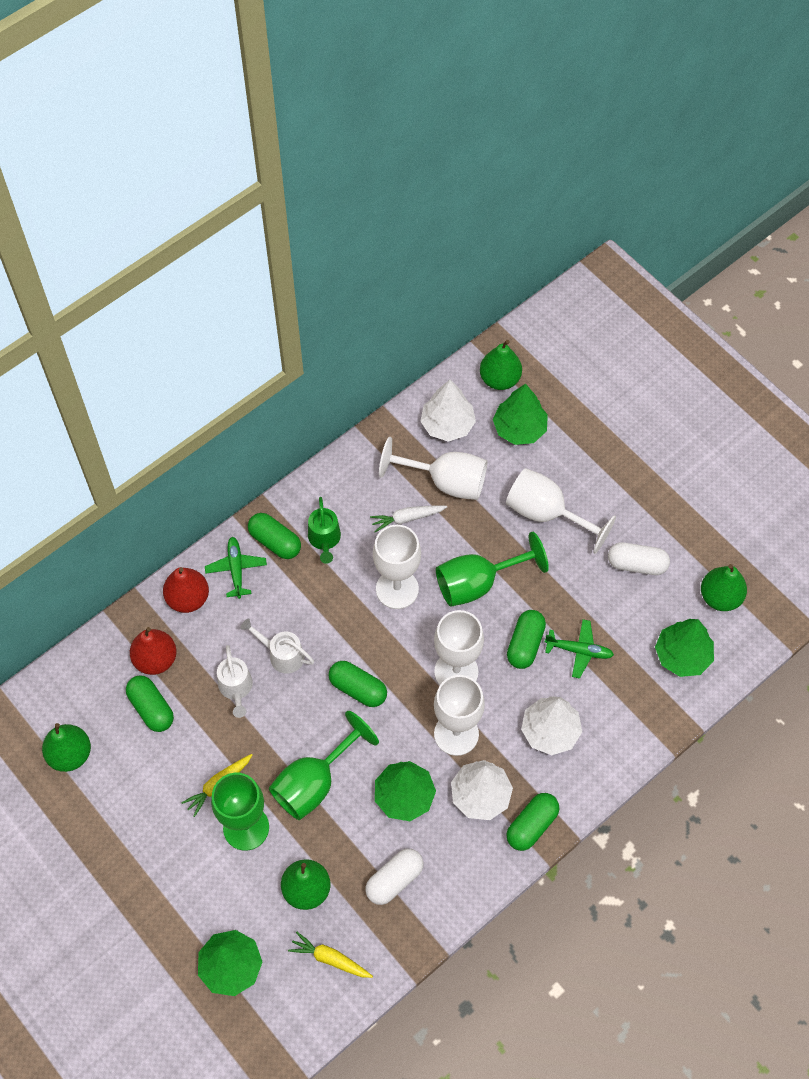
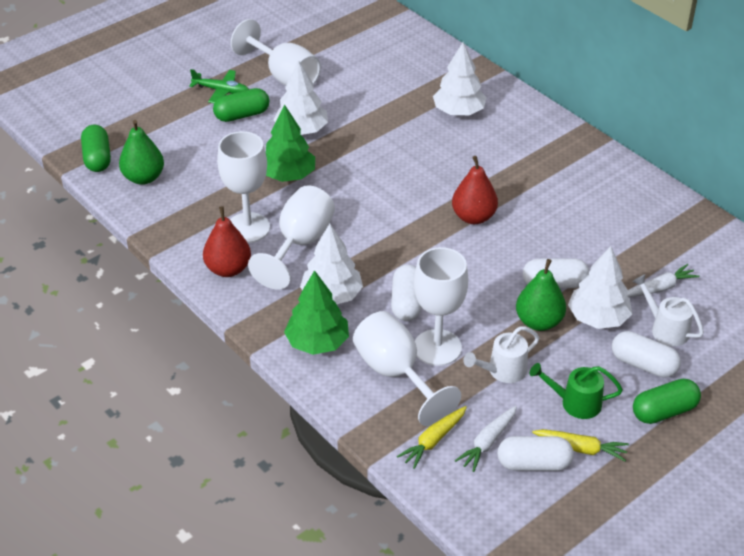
green capsule: [126,675,174,732] [248,513,301,559] [329,661,387,707] [506,793,559,851] [507,610,546,669] = 5 -> [81,125,111,172] [213,88,269,122] [633,379,701,424] = 3
green goblet: [211,773,269,851] [269,711,379,820] [436,532,549,607] = 3 -> none = 0
green pear: [42,723,91,772] [281,859,330,910] [480,340,522,390] [701,564,747,611] = 4 -> [119,120,164,185] [516,259,566,331] = 2
green plane: [205,537,267,599] [545,619,614,679] = 2 -> [189,69,249,103] = 1
green tree: [198,930,262,996] [375,761,436,821] [493,384,548,445] [655,619,714,677] = 4 -> [266,104,315,182] [284,270,349,355] = 2
white capsule: [365,849,424,905] [608,542,670,575] = 2 -> [391,265,422,321] [497,436,574,471] [523,258,589,288] [612,331,681,378] = 4
white carrot: [370,505,447,532] = 1 -> [455,406,517,472] [626,264,699,297] = 2
white tree: [421,380,476,442] [451,760,513,820] [521,696,582,755] = 3 -> [273,60,328,135] [300,224,363,304] [433,42,487,115] [568,246,632,329] = 4

